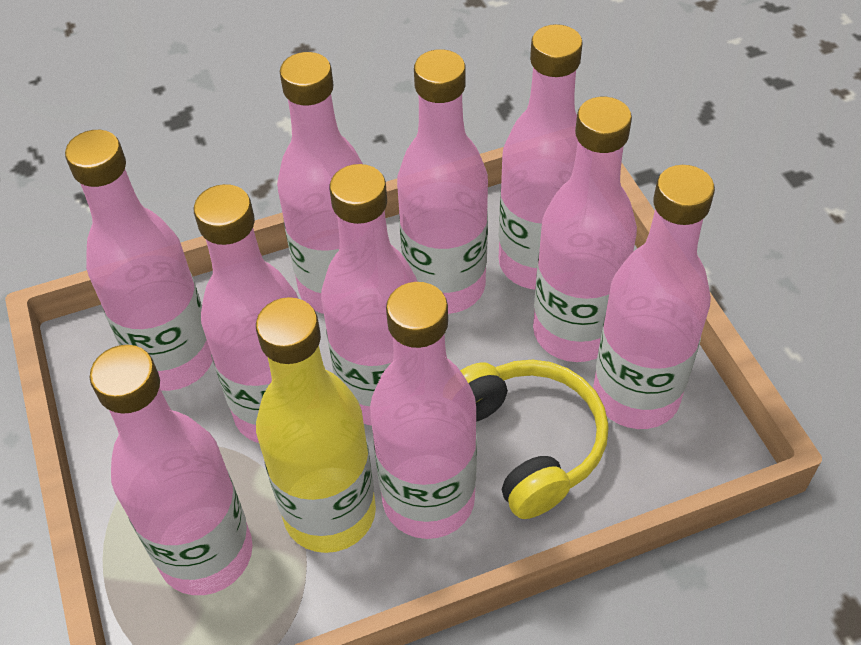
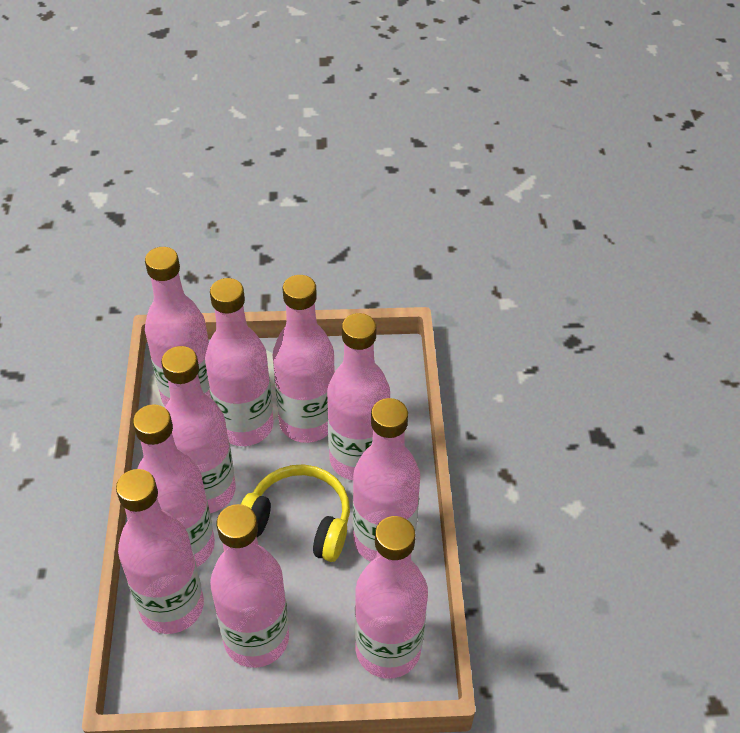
yellow bottle: [256,297,376,553] = 1 -> none = 0

